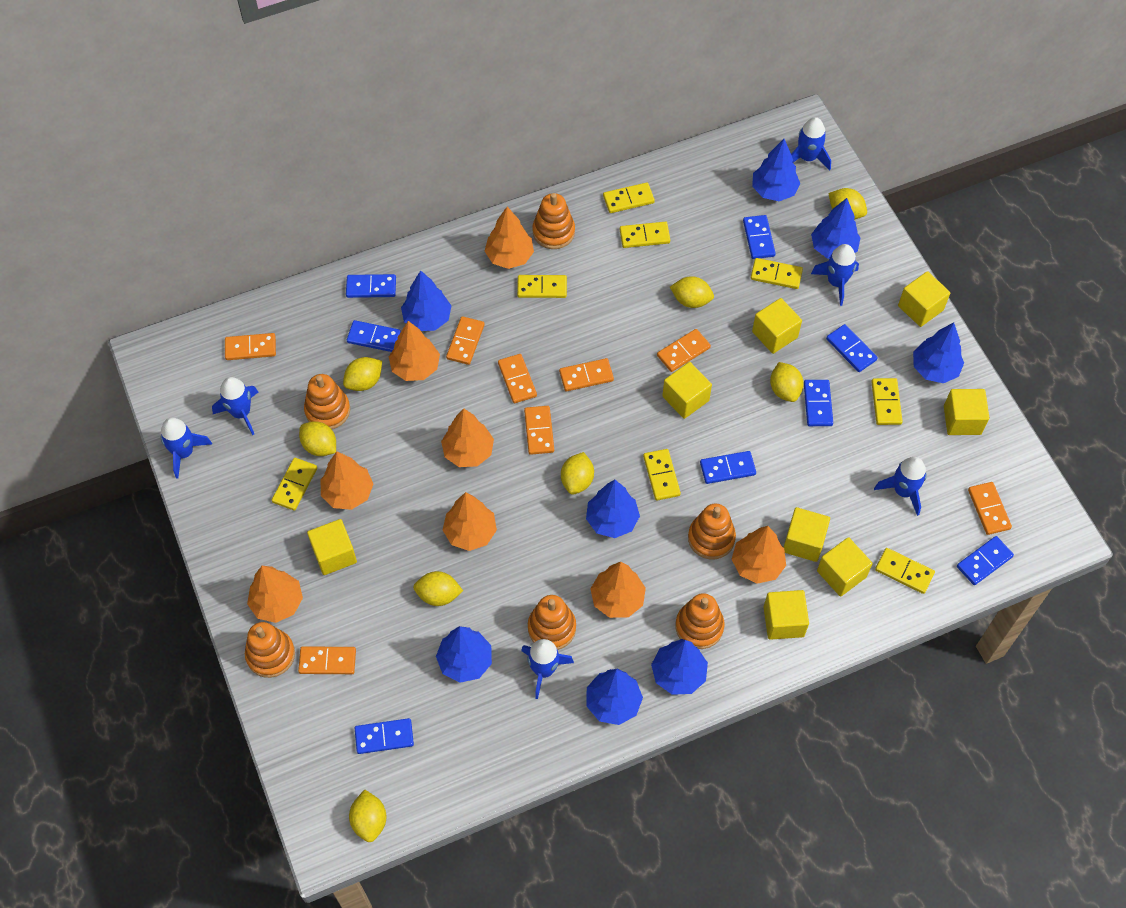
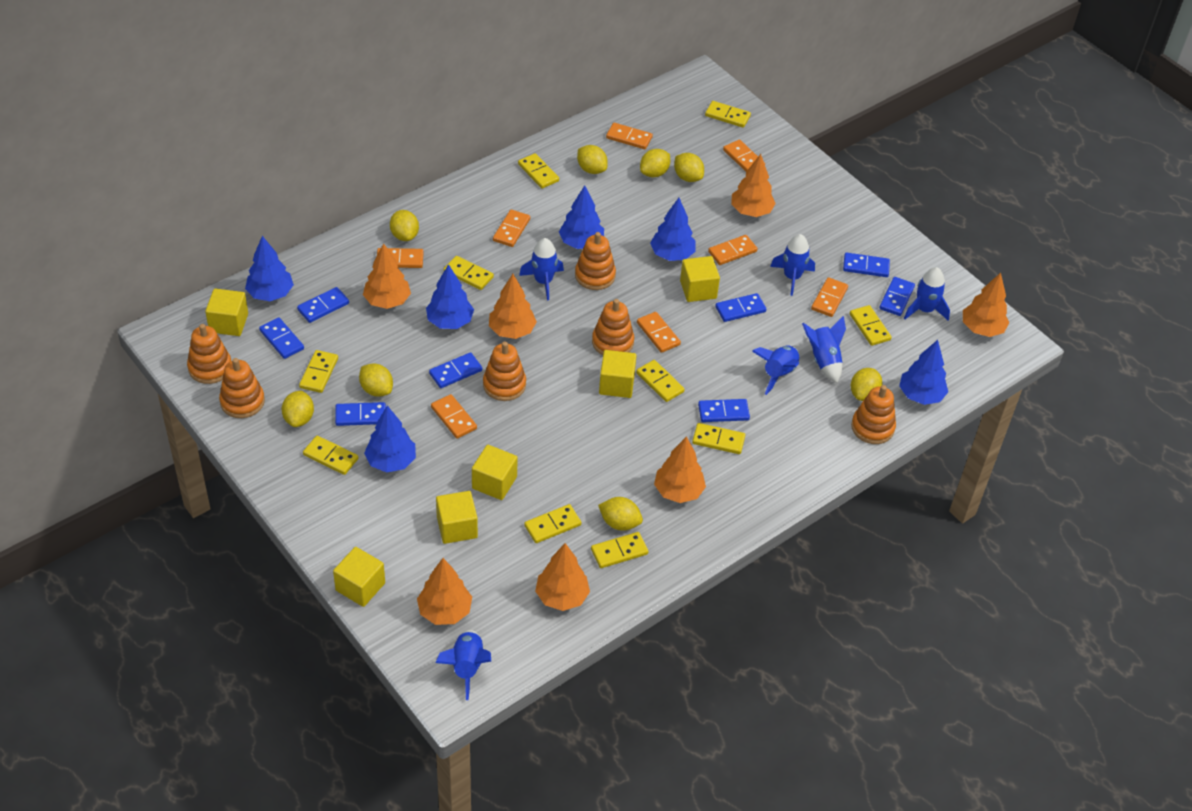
blue tree: [401,270,451,331] [436,626,492,683] [586,480,640,538] [587,669,643,725] [651,639,708,695] [752,139,800,201] [811,198,860,259] [913,323,964,383] = 8 -> [245,236,294,301] [364,405,416,473] [426,264,474,329] [559,185,604,249] [650,198,695,261] [899,340,948,405] = 6
orange tree: [247,566,303,623] [321,451,373,510] [389,321,440,381] [441,408,494,467] [443,492,497,551] [485,207,534,269] [590,562,646,618] [732,526,786,584] = 8 -> [363,243,411,309] [417,558,472,625] [489,274,537,339] [535,543,590,611] [654,436,706,503] [731,154,776,217] [963,273,1009,337] = 7
yellow cube: [307,519,357,575] [662,362,712,419] [752,298,802,354] [764,590,809,640] [783,507,830,562] [817,537,873,597] [898,271,950,327] [944,389,989,435] = 8 -> [205,288,248,336] [333,547,385,607] [436,491,478,544] [472,445,518,500] [599,350,637,398] [680,256,720,302] = 6
yellow domino: [272,458,317,511] [517,275,567,298] [603,182,655,213] [620,222,670,248] [643,449,681,501] [751,258,803,289] [871,378,903,425] [875,548,935,594] = 8 -> [299,350,338,393] [303,436,358,475] [444,256,494,290] [518,153,559,189] [524,504,581,543] [591,532,649,568] [636,360,685,402] [692,423,745,454] [705,101,751,128] [850,305,892,346] = 10

